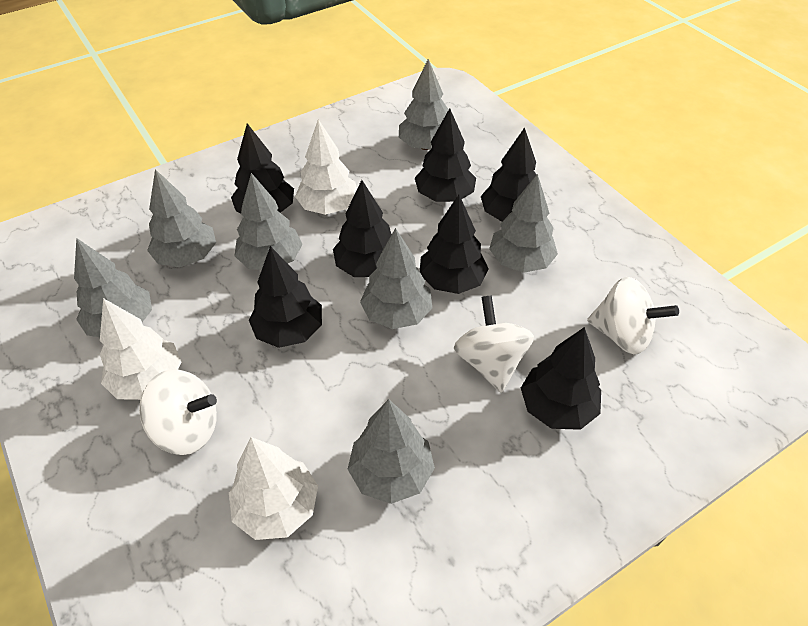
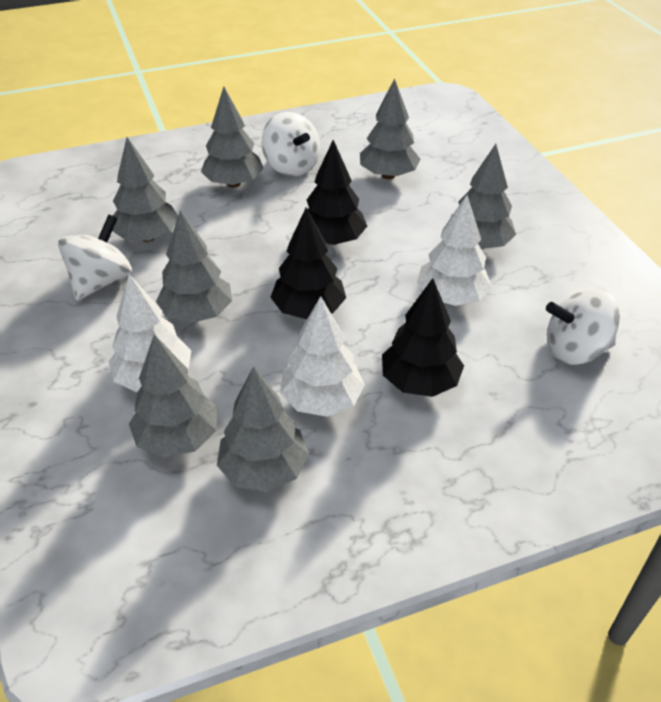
black tree: [231,123,294,213] [249,246,322,348] [333,180,392,277] [415,108,476,202] [420,195,489,294] [481,127,536,221] [521,327,601,430] = 7 -> [270,207,346,319] [307,140,367,245] [382,278,464,397] = 3

